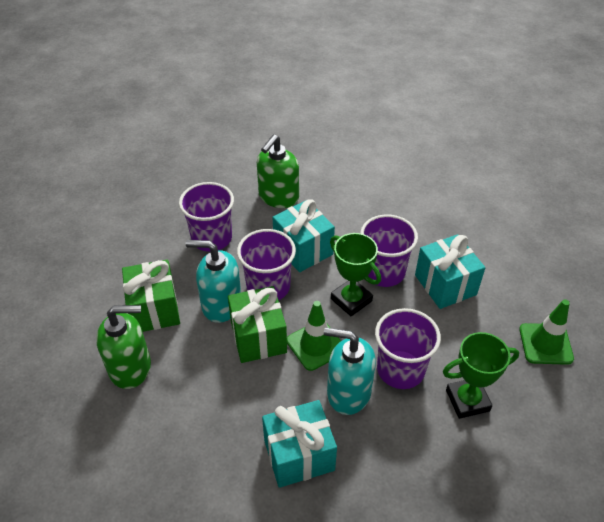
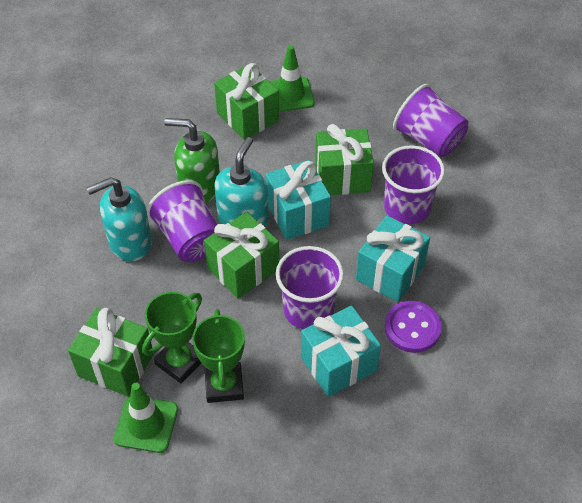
green gift: [122,260,180,332] [228,286,287,363] = 2 -> [68,308,154,397] [204,212,279,298] [214,63,279,140] [315,124,374,195] = 4
green soap dispenser: [96,305,151,389] [257,134,299,208] = 2 -> [164,118,220,203] = 1
purple button: none = 0 -> [384,301,442,353] = 1

